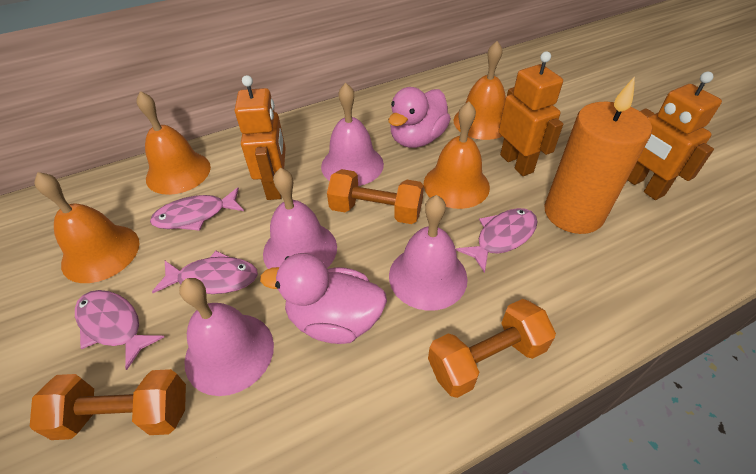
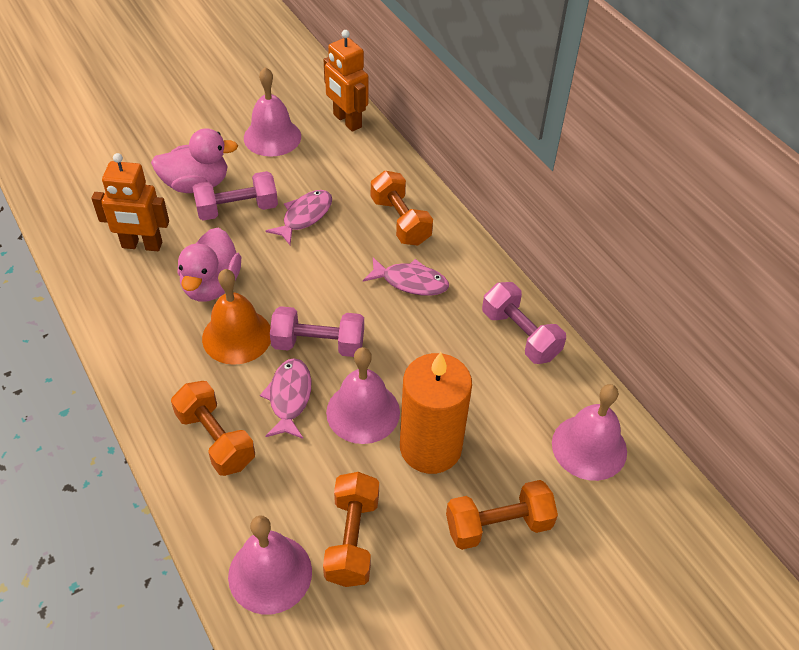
orange bell: [34,172,140,283] [136,91,211,195] [424,102,490,209] [454,41,506,140] = 4 -> [202,269,271,365] = 1
orange dumbbell: [30,369,186,440] [327,169,424,224] [428,299,556,398] = 3 -> [171,381,255,476] [323,472,379,587] [371,171,433,245] [446,480,558,550] = 4
orange robot: [235,75,286,200] [498,52,563,176] [627,72,722,200] = 3 -> [92,153,169,251] [324,30,368,132] = 2
pink dumbbell: none = 0 -> [192,171,278,221] [270,306,364,357] [482,282,566,364] = 3
pink fish: [75,290,164,370] [150,187,244,231] [152,251,258,294] [456,208,538,273] = 4 -> [260,358,311,439] [266,190,332,245] [363,257,449,296] = 3

